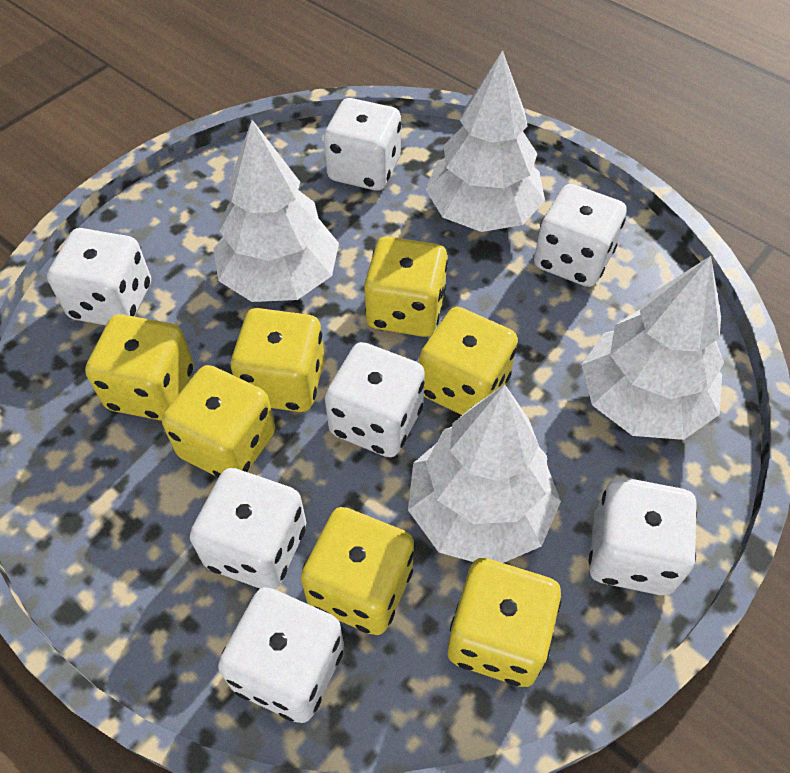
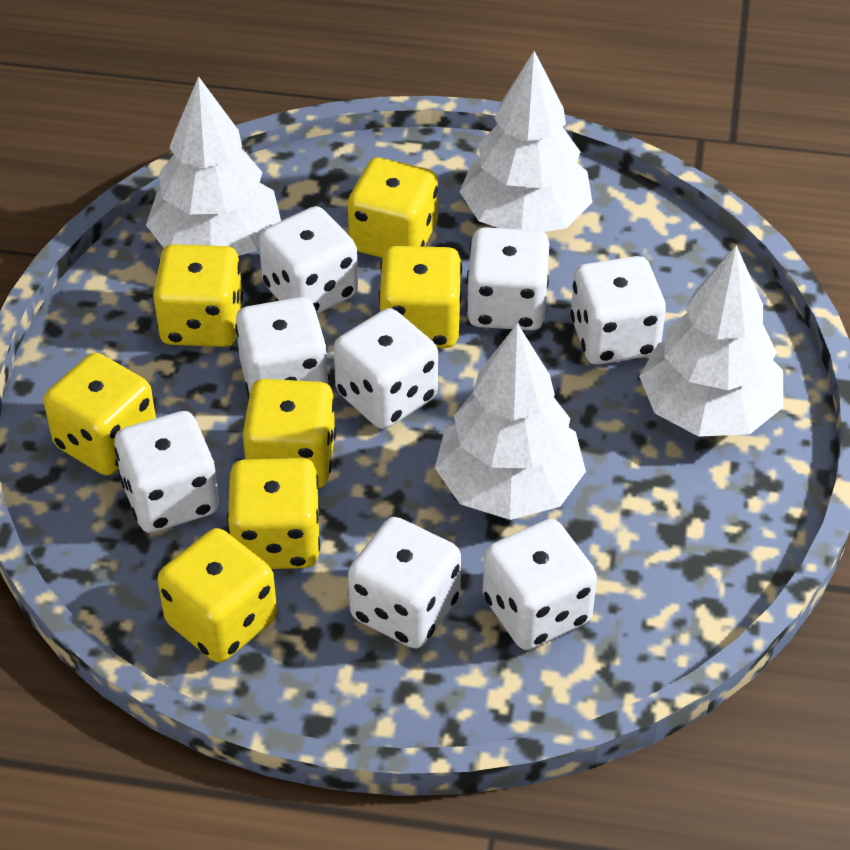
white dice: [47,228,151,325] [190,468,306,589] [218,587,344,723] [324,98,401,191] [325,342,425,457] [534,184,627,287] [589,477,697,595] = 7 -> [115,411,219,533] [235,297,329,396] [259,206,358,313] [333,308,438,429] [348,517,461,648] [466,227,550,330] [483,519,597,650] [570,256,666,365] = 8

